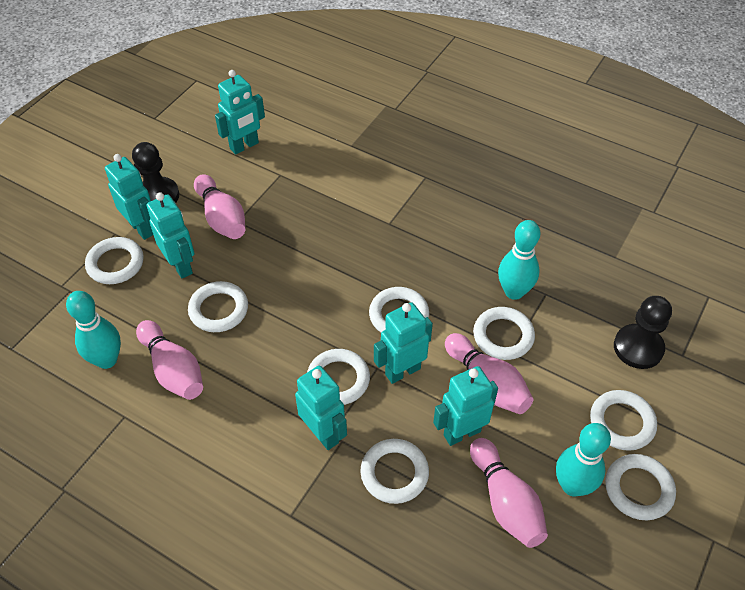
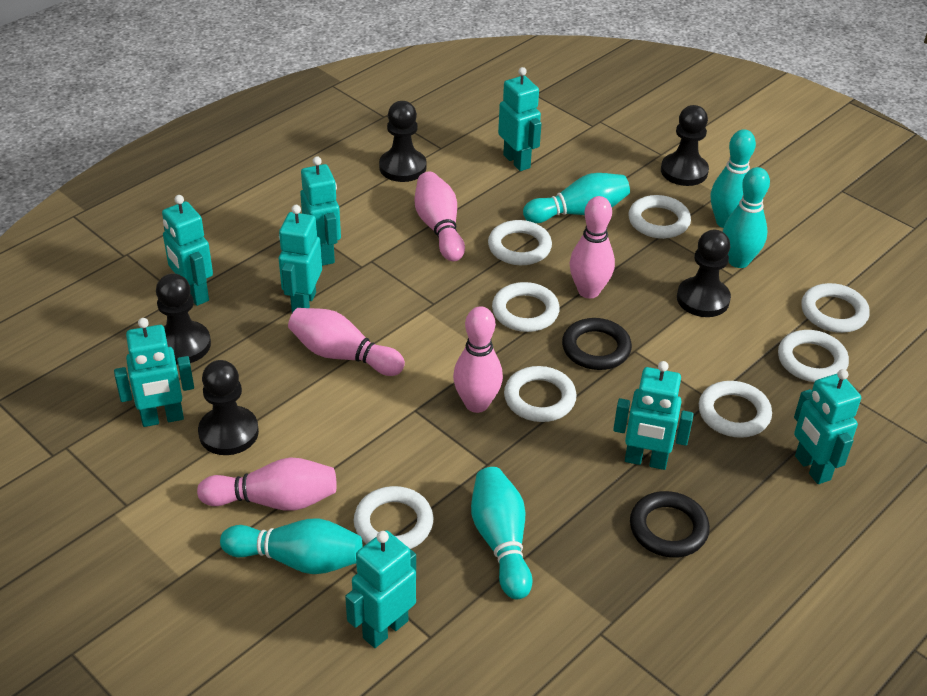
black pawn: [132,142,179,203] [614,296,672,369] = 2 -> [156,273,211,365] [198,360,259,455] [379,101,427,182] [661,105,709,186] [677,230,731,317] = 5
black ring: none = 0 -> [562,318,632,370] [630,491,710,558] = 2
pink bowling pin: [136,320,203,400] [194,174,245,239] [445,333,533,414] [470,438,548,548] = 4 -> [197,457,337,511] [288,308,405,376] [415,172,465,261] [453,306,503,413] [570,196,615,298] = 5
turquoise bowling pin: [66,291,121,369] [498,220,540,300] [556,423,611,496] = 3 -> [220,518,362,574] [471,467,533,599] [523,173,630,223] [710,129,756,228] [723,167,770,268] = 5
turquoise robot: [105,154,153,240] [146,192,194,278] [215,70,265,155] [295,366,347,450] [374,302,433,384] [433,366,498,446] = 6 -> [114,318,194,427] [162,195,213,306] [279,205,322,313] [300,156,341,266] [345,530,416,648] [498,67,542,171] [613,361,694,470] [794,369,861,484] = 8

